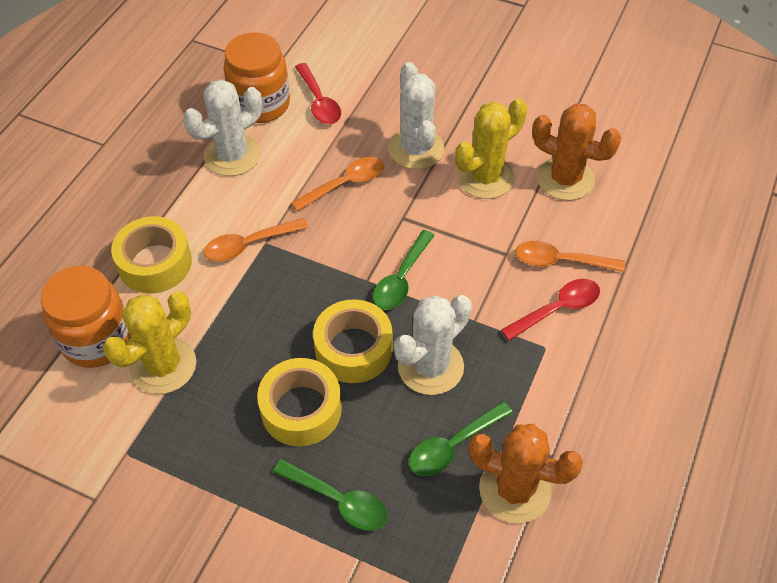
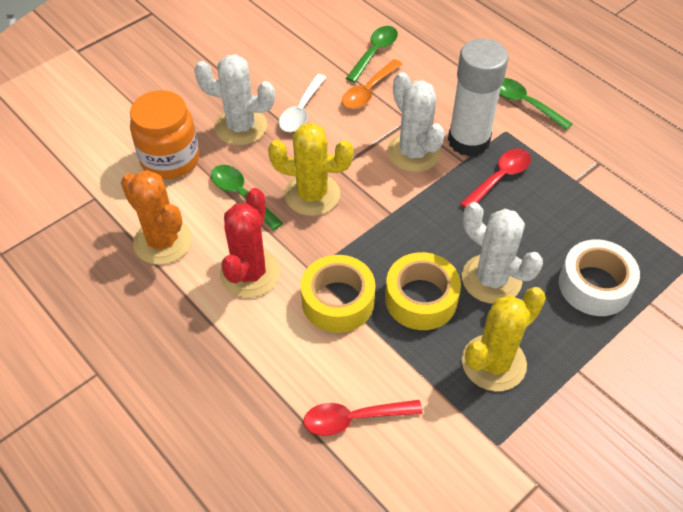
orange cactus: [469,424,583,523] [532,104,621,201] = 2 -> [121,170,192,265] = 1
orange jar: [41,266,131,368] [224,32,290,123] = 2 -> [130,90,199,179] = 1
orange spoon: [204,218,308,261] [291,157,384,211] [516,241,625,272] = 3 -> [342,59,402,109] = 1
red cactus: none = 0 -> [220,188,280,298] = 1
white glue stick: none = 0 -> [448,39,509,156] = 1
white spoon: none = 0 -> [279,74,327,132] = 1
white tape: none = 0 -> [559,239,640,316] = 1
yellow tape: [111,216,192,294] [257,358,342,446] [313,299,393,383] = 3 -> [301,255,375,333] [385,252,461,330] = 2

